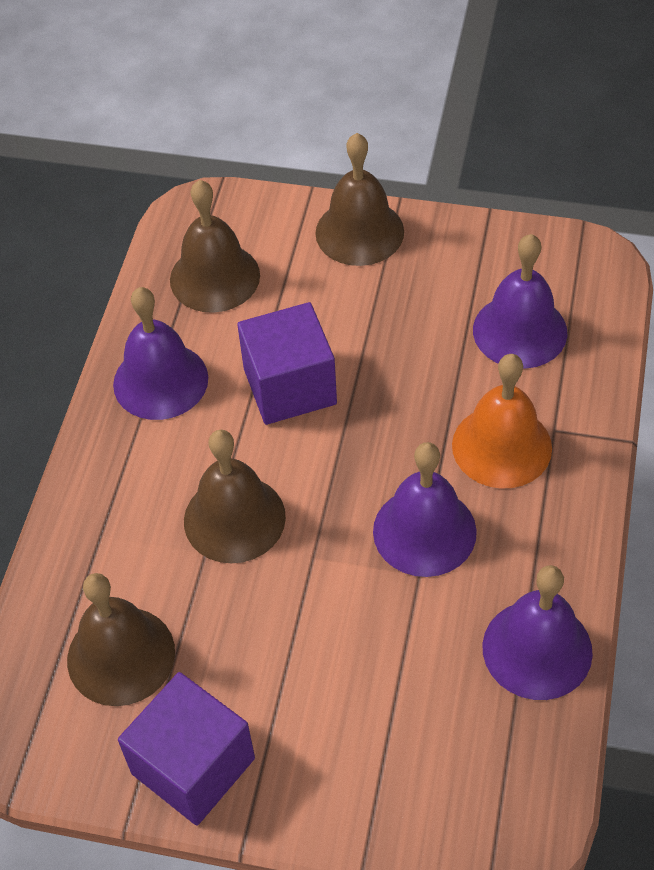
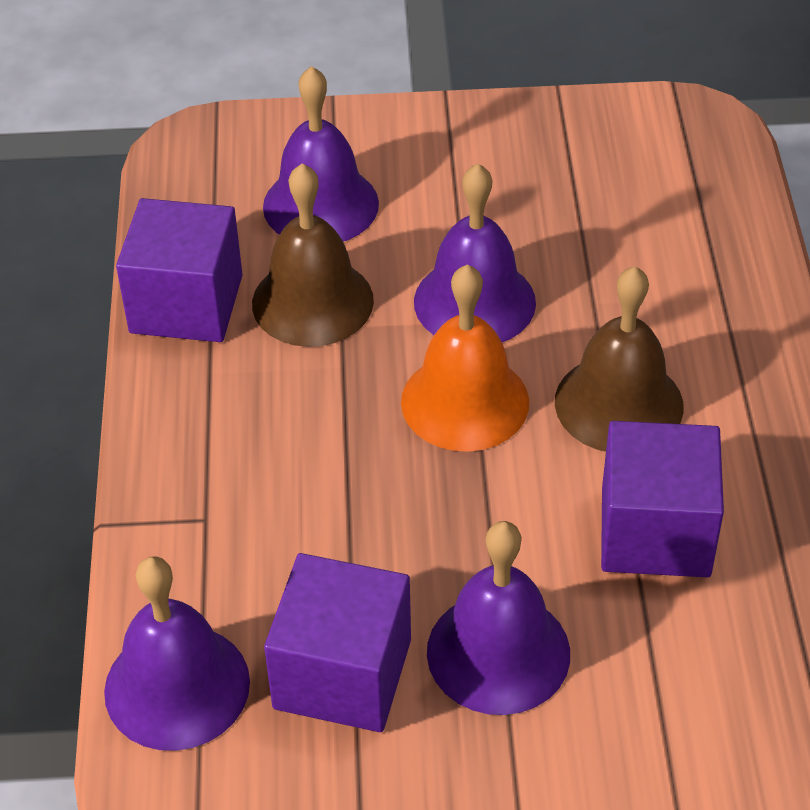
brown bell: [67,573,175,706] [170,180,260,313] [184,430,286,563] [315,133,404,266] = 4 -> [252,163,374,347] [555,266,684,452] = 2
purple cube: [118,672,255,826] [237,302,337,425] = 2 -> [116,198,243,342] [264,553,411,732] [601,421,724,577] = 3

